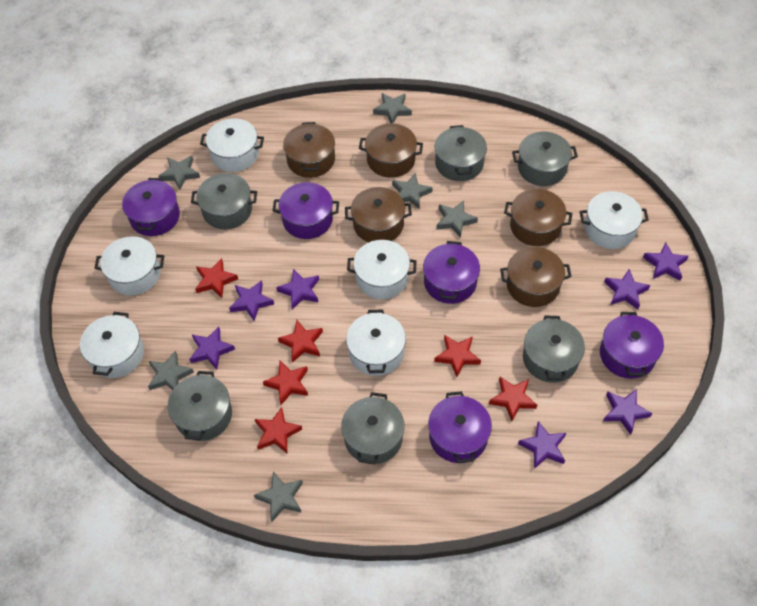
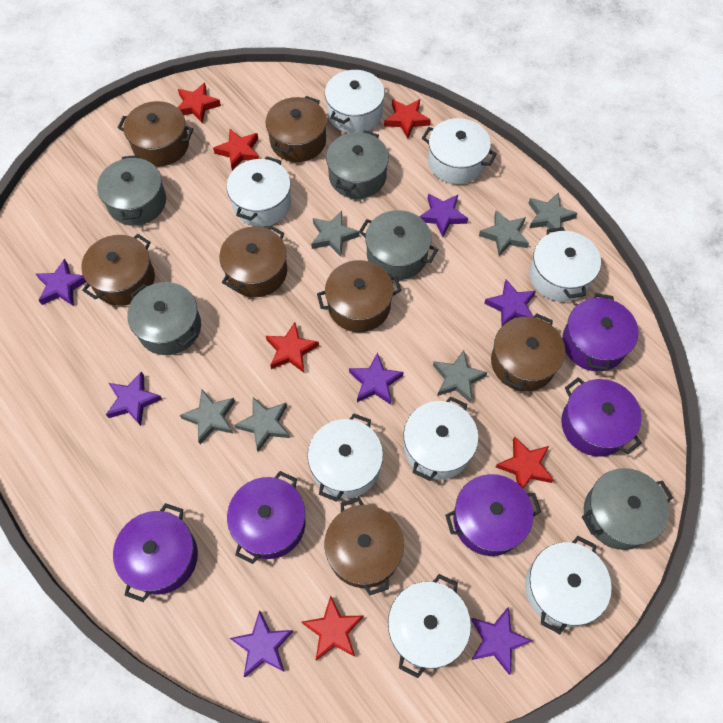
brown pot: [283,122,335,178] [345,187,412,242] [359,123,423,178] [500,247,572,307] [504,189,572,246] = 5 -> [81,234,155,306] [118,101,193,167] [219,226,287,297] [266,96,327,162] [317,260,401,332] [325,497,404,596] [491,313,565,391] = 7
grey pot: [167,371,232,441] [191,173,257,229] [341,392,404,464] [435,125,487,181] [512,132,578,186] [523,316,585,383] = 6 -> [97,155,166,226] [127,282,201,355] [326,130,389,199] [359,210,438,280] [582,468,673,550] = 5
white pot: [80,312,144,378] [95,236,164,296] [200,118,264,172] [346,310,406,376] [347,240,416,299] [580,191,649,249] = 6 -> [227,156,291,227] [307,413,383,502] [325,69,385,133] [388,574,471,678] [404,396,479,481] [422,118,497,184] [525,536,612,634] [529,227,601,302] = 8

